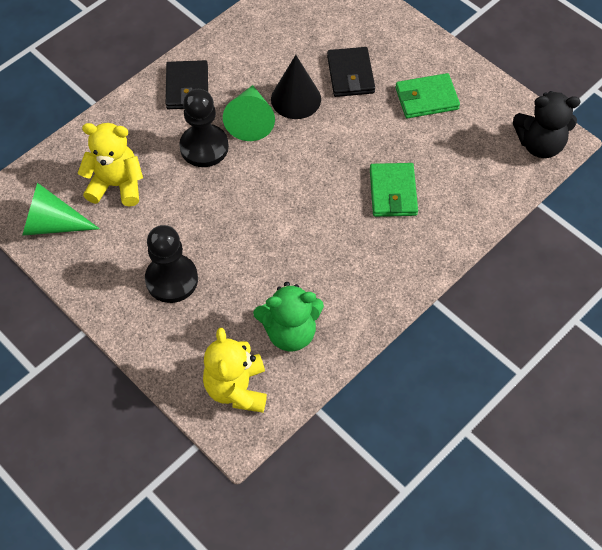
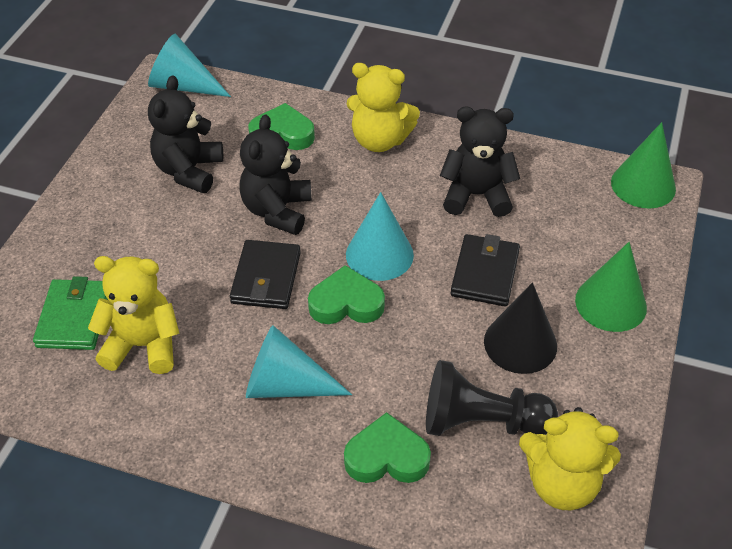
black pawn: [145,225,198,303] [179,89,229,167] = 2 -> [426,360,558,436] = 1
black teddy bear: [513,91,581,158] = 1 -> [148,75,223,193] [239,115,312,235] [440,106,520,217] = 3
green heart: none = 0 -> [248,103,315,150] [308,265,385,324] [344,412,431,483] = 3
green teddy bear: [253,282,324,351] = 1 -> none = 0
green wallet: [370,163,418,217] [395,73,460,118] = 2 -> [33,276,108,350] = 1
turquoise cone: none = 0 -> [148,34,231,97] [246,325,352,398] [346,192,414,281] = 3
yellow teddy bear: [78,123,143,207] [203,328,267,413] = 2 -> [88,256,180,374] [347,63,420,152] [519,407,621,510] = 3

